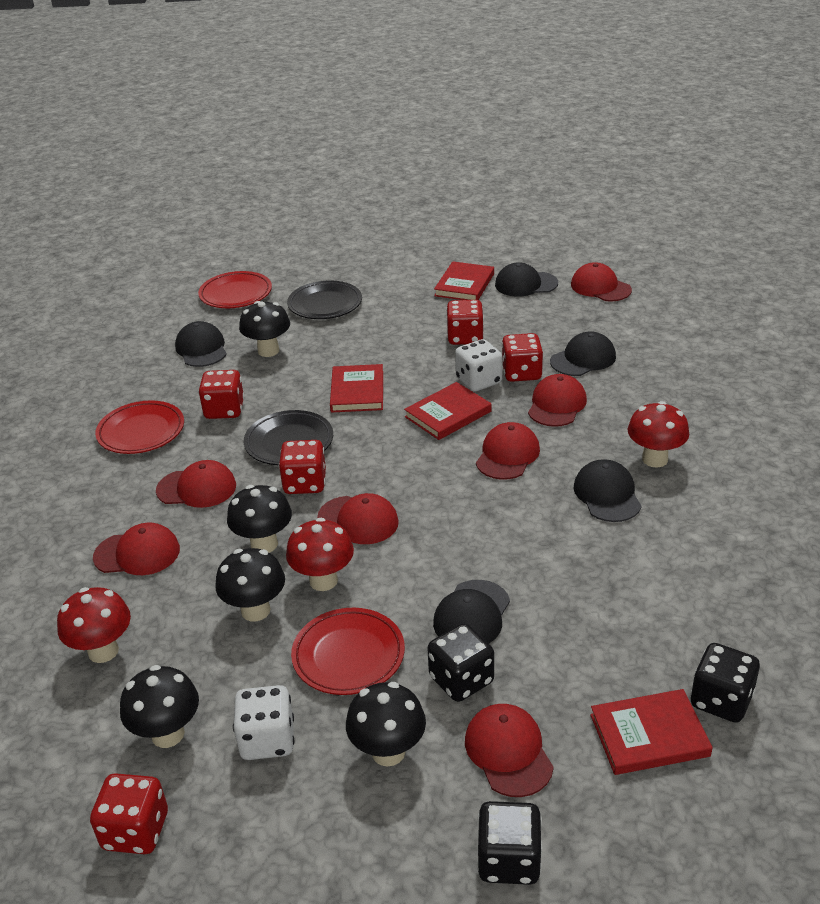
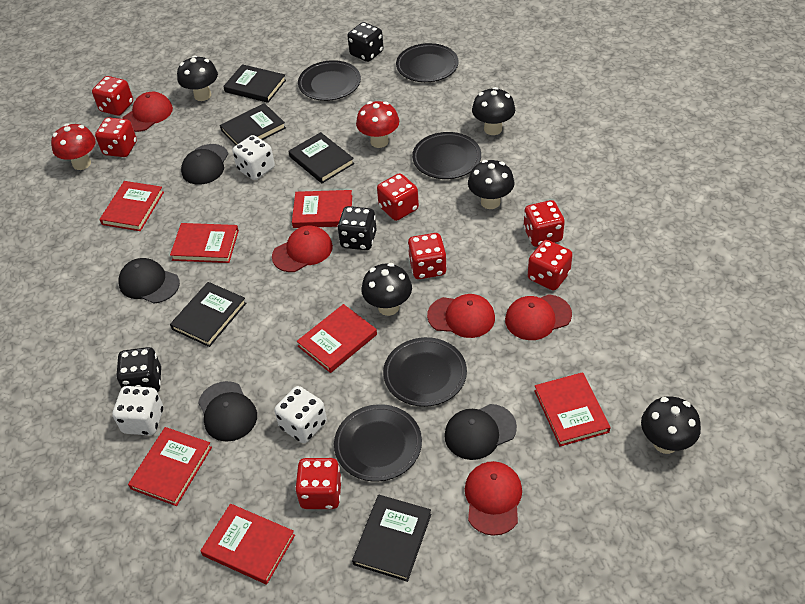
black book: none = 0 -> [170,282,246,347] [220,103,286,145] [223,64,286,103] [288,132,354,183] [352,494,431,582] = 5
black cap: [175,321,227,367] [433,580,510,643] [495,262,558,297] [550,331,616,376] [574,459,642,522] = 5 -> [118,258,180,304] [181,144,228,185] [198,381,257,442] [444,404,517,460] = 4
black plate: [244,410,333,465] [287,281,362,319] = 2 -> [298,60,361,101] [334,404,422,482] [383,337,467,407] [396,43,458,82] [412,132,481,179] = 5
red book: [330,364,383,413] [404,382,492,440] [434,261,494,300] [590,689,713,775] = 4 -> [100,181,164,231] [128,427,212,506] [170,223,239,263] [200,504,295,585] [292,190,352,228] [297,304,377,373] [534,372,611,446] = 7
red cap: [93,523,180,575] [156,460,236,508] [317,493,399,544] [465,704,554,797] [476,422,540,480] [528,374,587,427] [571,262,632,302] = 7 -> [122,92,173,132] [272,226,333,272] [427,294,495,338] [465,461,522,536] [505,294,572,340] = 5
red dice: [90,773,168,854] [198,370,244,419] [279,440,326,494] [446,300,484,345] [502,333,543,382] = 5 -> [92,76,133,116] [95,117,137,157] [295,458,342,509] [377,173,419,221] [408,233,447,279] [523,200,565,247] [528,240,573,290] = 7
red mushroom: [57,587,131,663] [286,518,354,591] [628,401,689,468] = 3 -> [51,123,96,170] [356,101,399,148] = 2
red plate: [95,400,184,454] [198,271,272,308] [291,608,405,695] = 3 -> none = 0
white dice: [233,685,294,760] [455,339,502,392] = 2 -> [113,386,163,435] [232,135,275,180] [274,386,327,443] = 3

